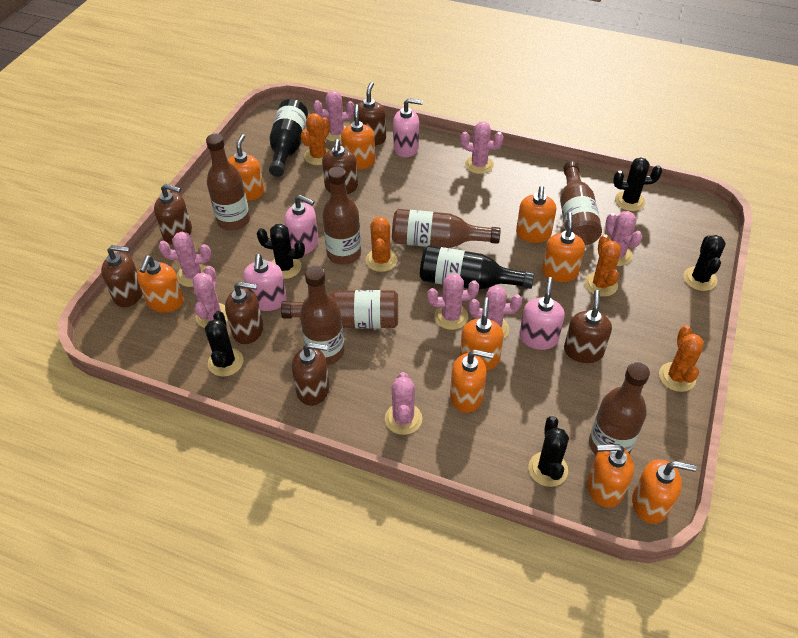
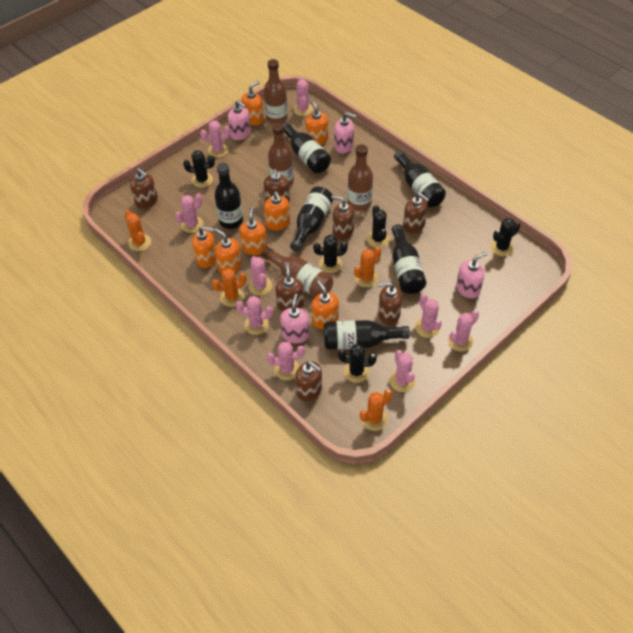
black bottle: [269,99,308,177] [420,245,534,289] = 2 -> [214,163,243,229] [282,122,331,173] [290,187,333,252] [324,320,410,350] [392,224,426,294] [394,150,446,207] = 6
brown bottle: [206,134,250,231] [281,290,398,329] [300,266,344,365] [322,167,361,265] [392,209,501,248] [560,161,602,246] [589,362,650,455] = 7 -> [261,247,333,297] [264,59,288,124] [268,123,294,187] [347,144,373,211] = 4
orange soap dispenser: [137,256,184,313] [228,134,264,201] [341,104,375,170] [450,350,494,413] [460,297,504,371] [516,186,556,243] [542,212,585,282] [587,444,634,508] [632,459,697,524] = 9 -> [192,226,216,268] [214,228,242,274] [239,207,267,255] [242,81,264,125] [264,191,290,230] [305,100,328,145] [311,280,339,329] = 7
pink cactus: [158,232,211,287] [192,266,228,328] [313,91,355,142] [385,372,422,435] [427,273,479,330] [460,122,504,174] [469,285,522,339] [605,211,643,266] = 8 -> [175,194,203,233] [200,120,230,157] [236,296,273,335] [248,256,272,296] [267,341,305,380] [293,77,313,116] [389,350,415,392] [415,294,442,338] [448,310,479,352] = 9

